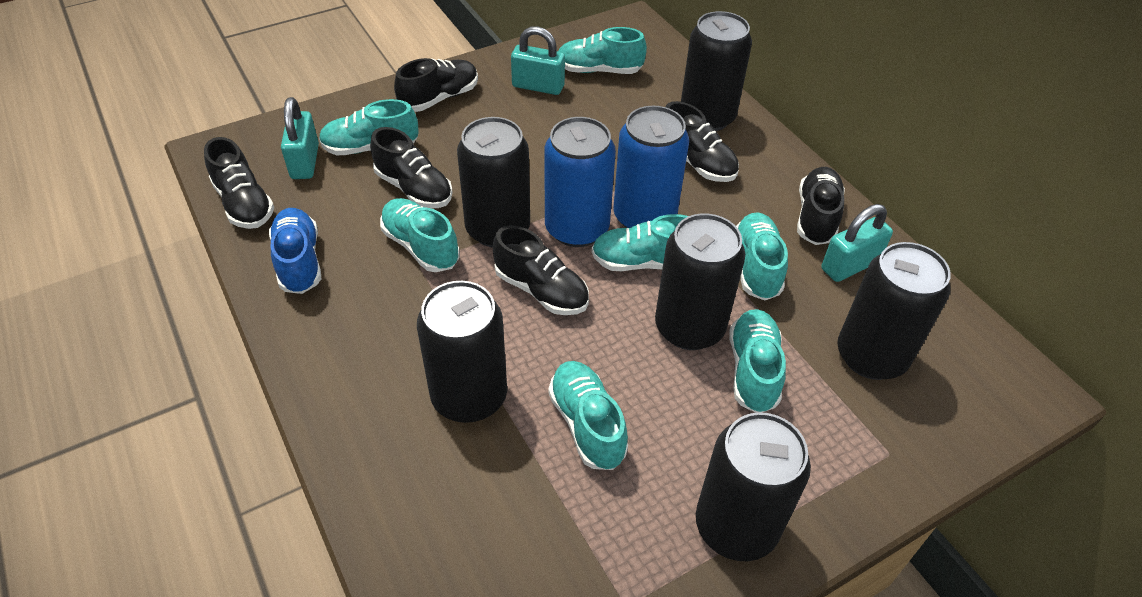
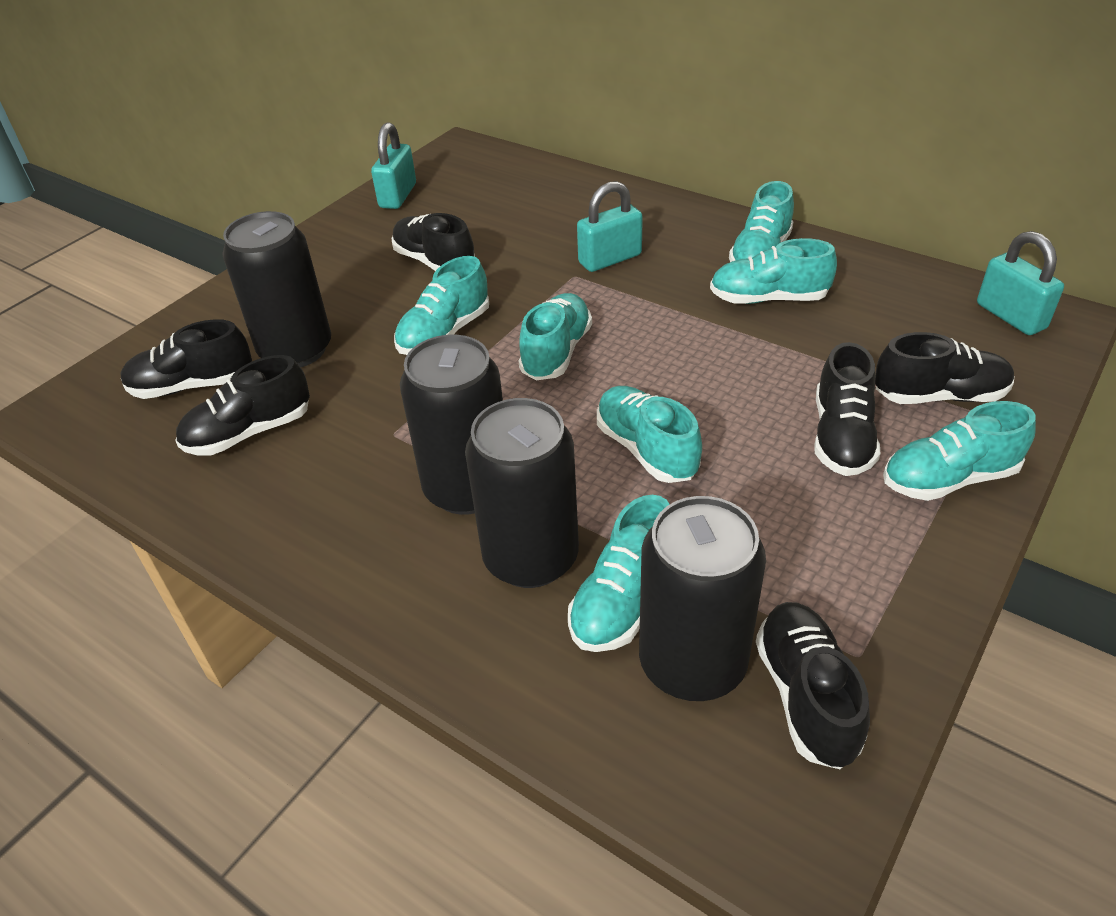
black can: [417,281,507,423] [457,117,530,247] [655,213,745,350] [681,11,752,131] [696,412,811,561] [837,242,951,380] = 6 -> [222,211,331,367] [400,334,503,515] [465,398,579,588] [639,496,766,701] = 4
blue can: [544,117,616,247] [613,106,689,228] = 2 -> none = 0
blue shoe: [269,208,321,294] = 1 -> none = 0

